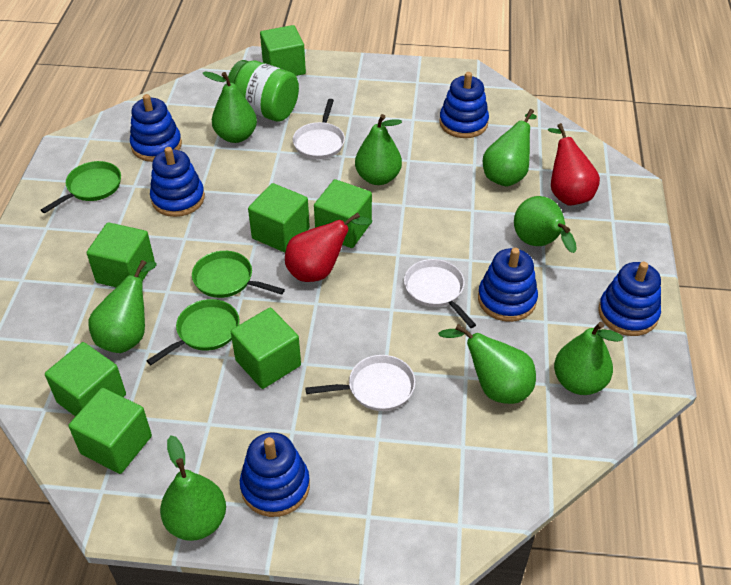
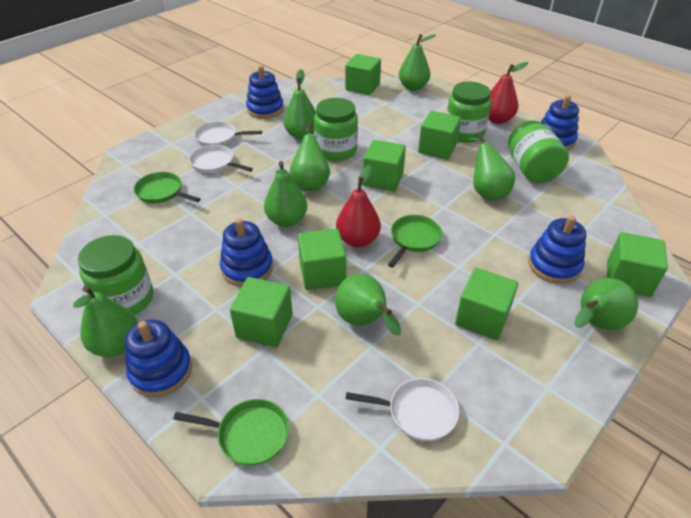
blue stacking toy: [130,94,182,162] [150,147,205,217] [240,432,310,517] [439,72,489,138] [478,248,538,322] [598,262,661,336] = 6 -> [125,320,192,397] [220,218,273,287] [246,66,284,119] [528,216,586,284] [541,95,579,150] = 5
green jar: [226,60,299,122] = 1 -> [78,235,153,315] [314,98,358,161] [447,82,491,143] [508,120,569,183] = 4

